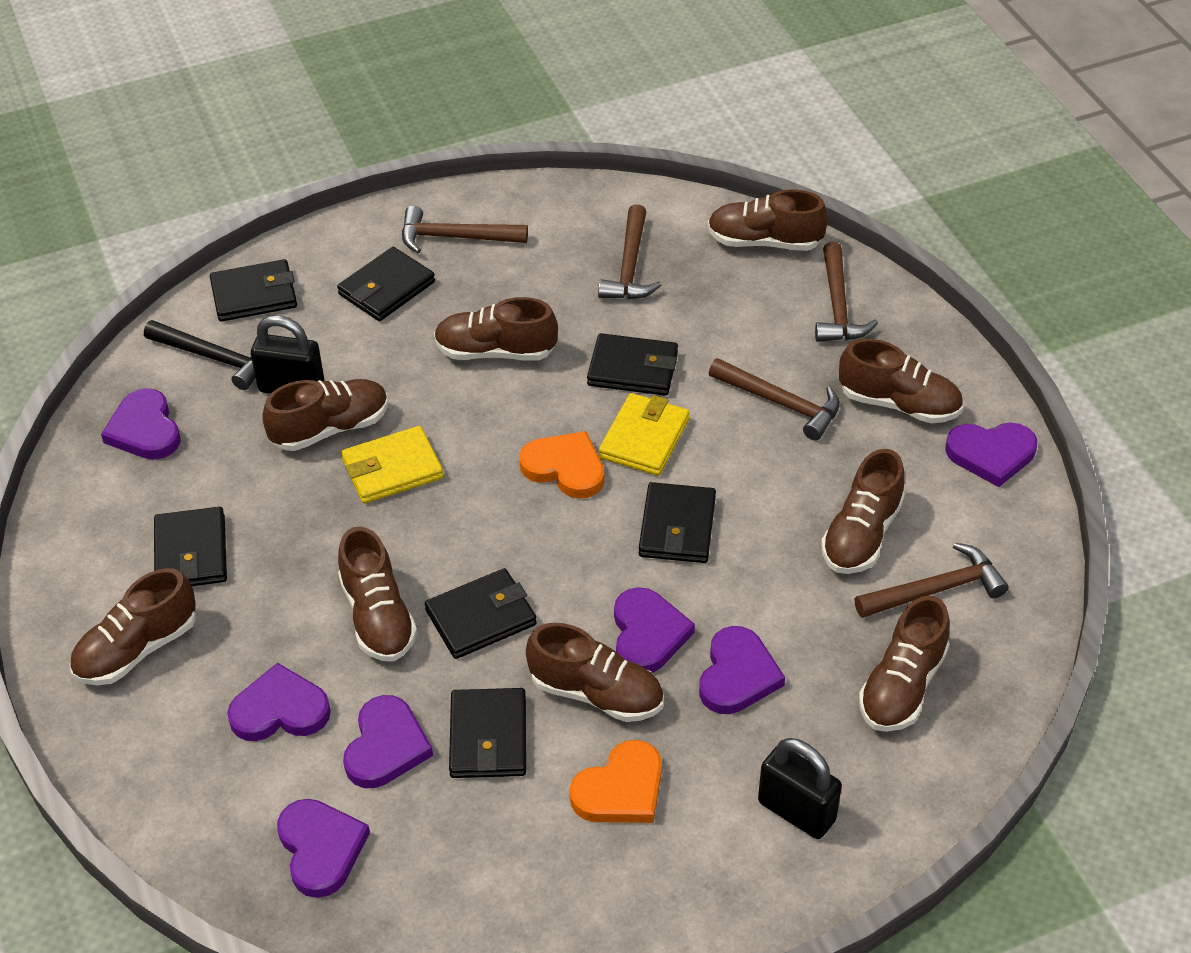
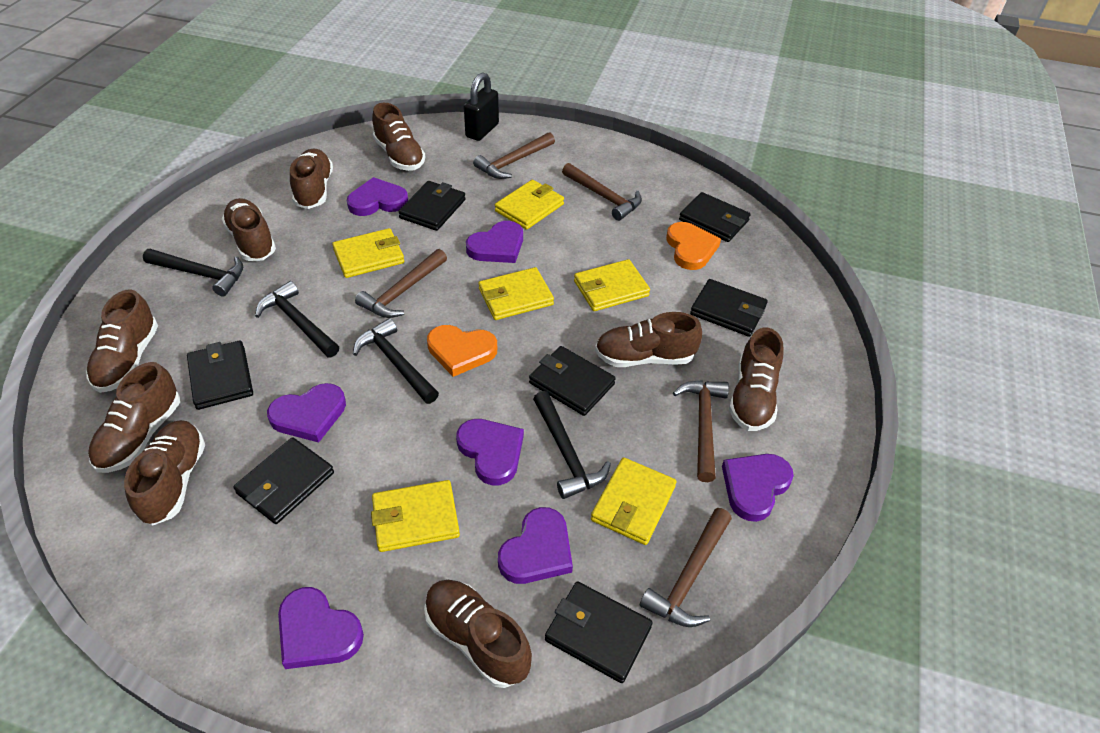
black hammer: [144,320,255,390] = 1 -> [143,249,243,297] [255,281,339,357] [353,318,439,404] [533,391,611,499] = 4
black padlock: [251,315,324,394] [758,738,842,839] = 2 -> [464,72,499,141] = 1
yellow wallet: [341,426,443,504] [599,393,690,476] = 2 -> [332,228,404,278] [371,480,460,552] [478,267,554,320] [495,180,564,230] [574,259,650,311] [591,457,677,545] = 6

